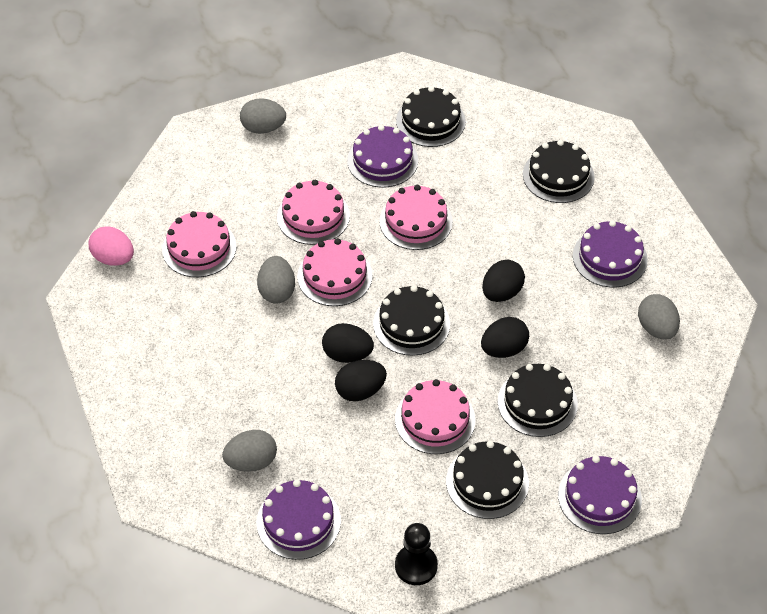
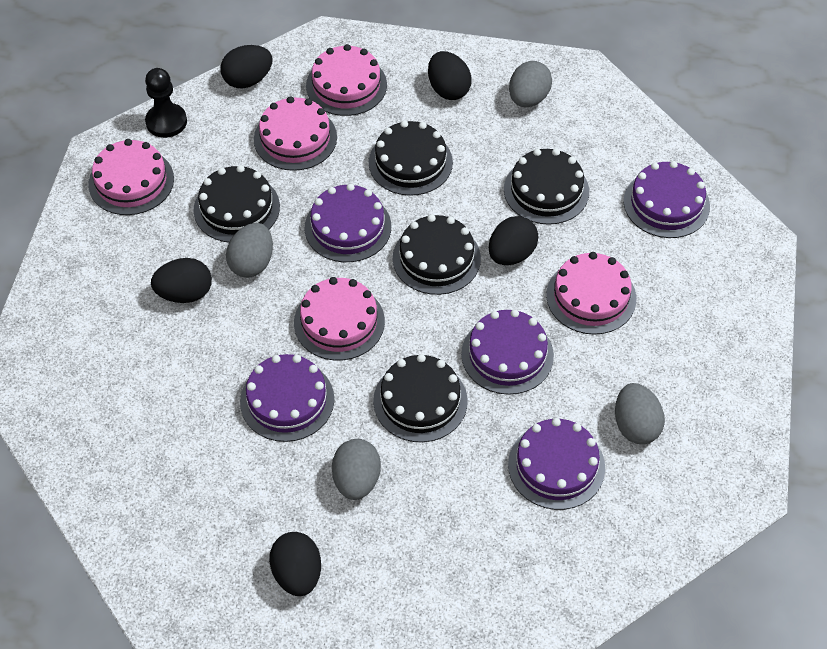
black egg: [322,323,374,363] [335,360,387,401] [481,317,529,358] [482,260,525,302] = 4 -> [151,258,212,303] [221,45,273,88] [269,532,321,596] [428,51,472,100] [489,216,539,265] = 5
pink egg: [88,226,134,266] = 1 -> none = 0
purple cake: [257,480,341,560] [347,125,418,188] [558,456,642,534] [573,220,648,287] = 4 -> [240,354,334,442] [305,184,391,262] [461,309,554,395] [508,418,605,510] [624,161,710,238] = 5

